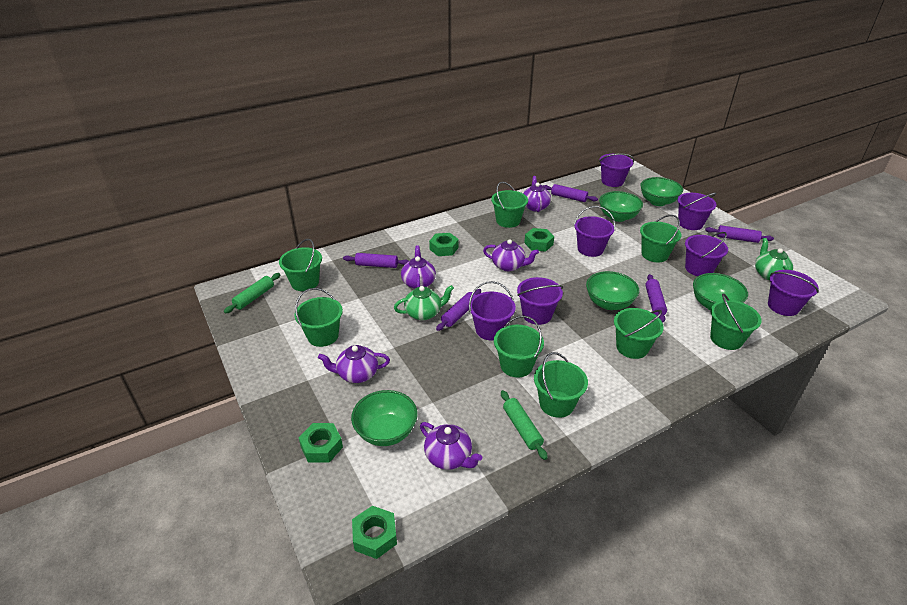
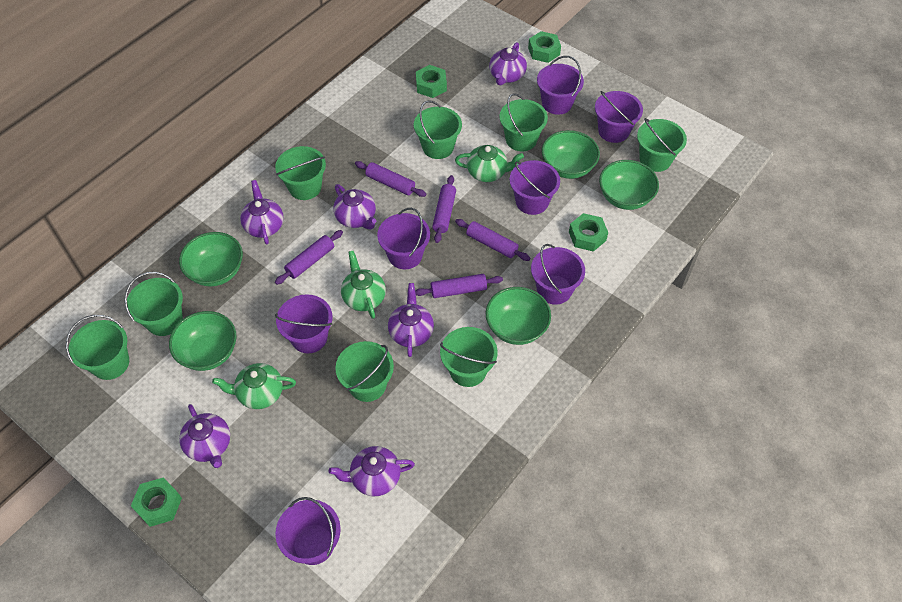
green rolling pin: [224,273,280,314] [501,390,548,460] = 2 -> none = 0
green teapot: [394,285,454,320] [755,238,793,280] = 2 -> [212,363,296,409] [341,251,386,319] [455,145,524,182] = 3
purple teapot: [318,345,390,383] [401,245,436,289] [420,422,482,470] [483,239,539,271] [523,176,551,212] = 5 -> [179,404,230,468] [240,180,284,244] [329,446,415,496] [333,184,376,229] [388,283,434,357] [489,42,527,85] = 6

